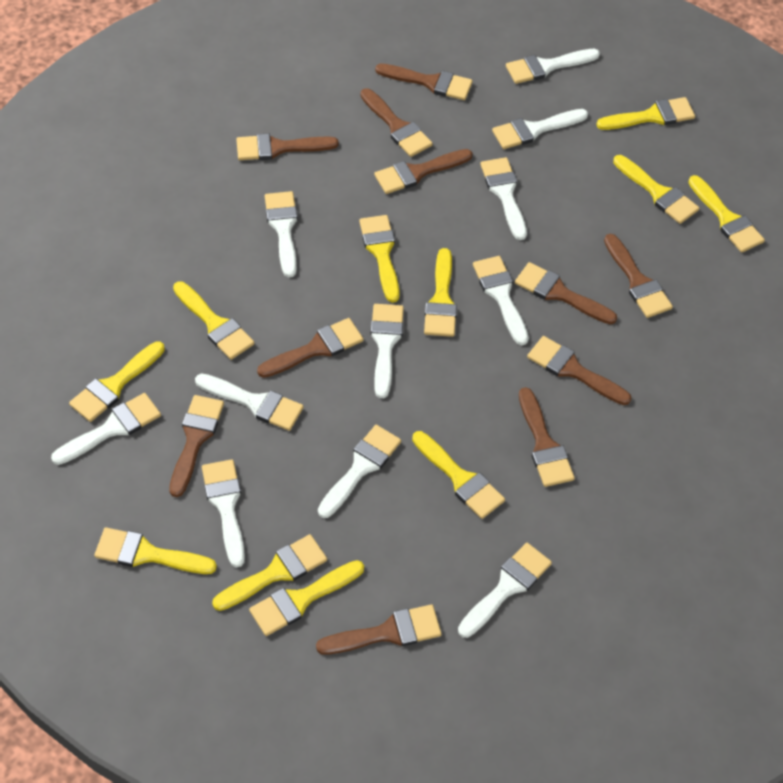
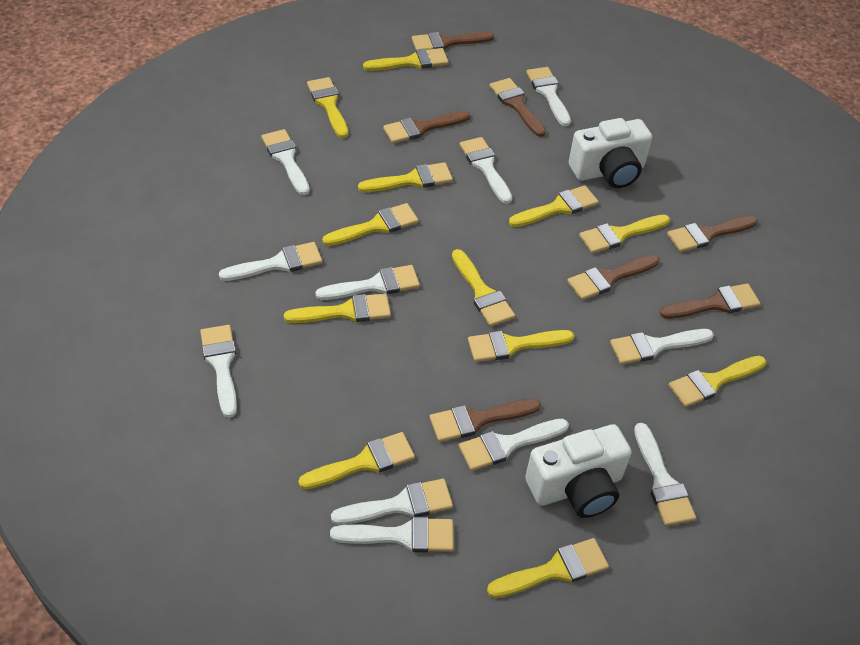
brown brush: [169,395,224,497] [236,133,338,160] [257,318,363,378] [316,605,442,655] [360,88,433,157] [374,149,473,194] [375,63,473,100] [515,262,617,324] [519,387,575,487] [527,336,631,405] [604,234,673,318] = 11 -> [383,111,471,143] [412,32,494,50] [430,399,541,442] [490,78,546,137] [567,255,659,300] [660,283,760,319] [667,216,758,252] = 7
white camera: none = 0 -> [525,424,631,518] [569,118,652,188] = 2
yellow brush: [69,341,165,422] [94,527,217,574] [173,281,254,360] [212,534,327,611] [249,560,364,636] [359,215,400,303] [412,431,505,519] [424,248,457,337] [596,97,695,130] [613,155,699,224] [688,175,765,253] = 11 -> [284,293,391,323] [298,432,415,490] [307,77,348,138] [322,203,419,246] [358,162,453,192] [363,48,449,71] [452,249,515,327] [468,330,574,362] [487,538,609,598] [509,185,599,227] [579,215,670,253] [669,356,766,407] = 12

